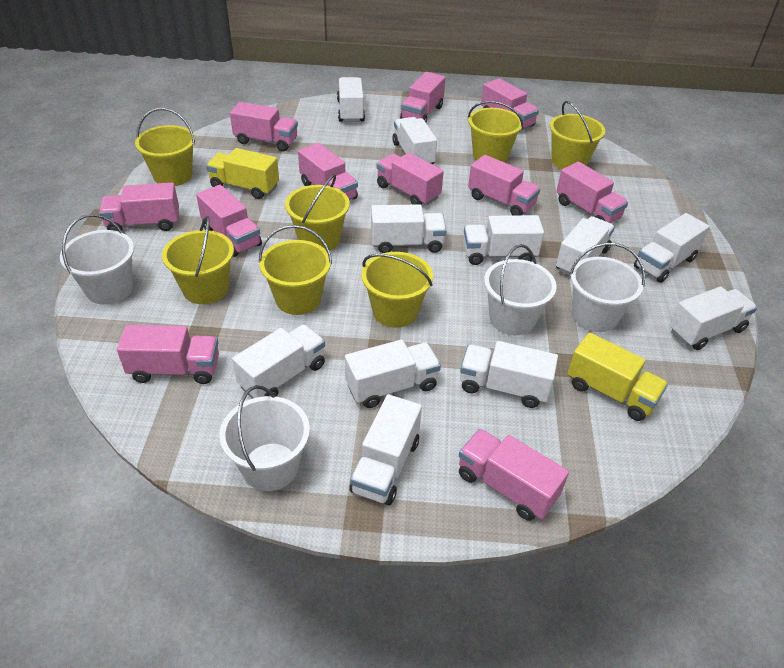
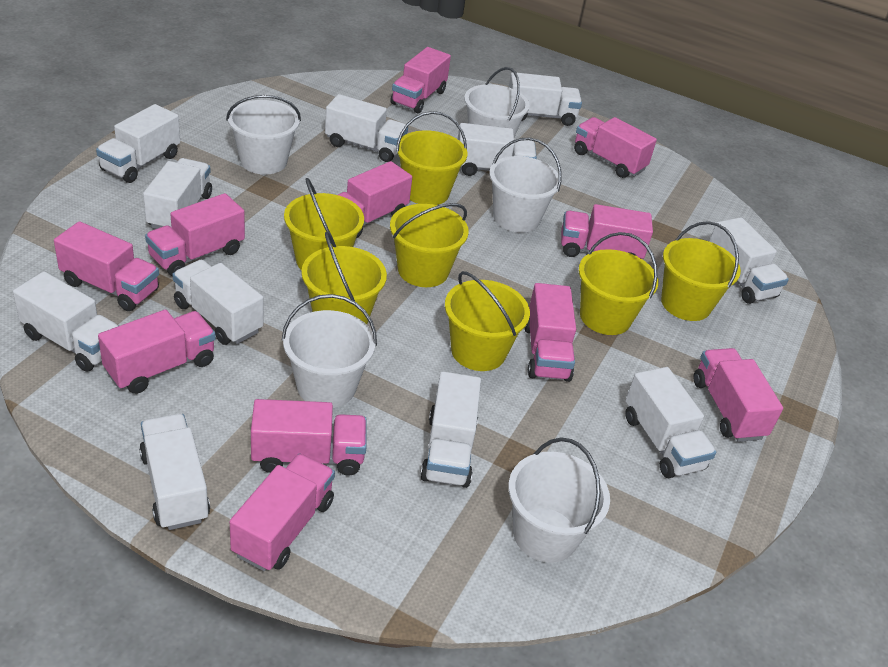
white bucket: [60,214,134,305] [219,385,310,491] [484,244,557,335] [569,243,645,332] = 4 -> [226,95,301,175] [282,294,377,408] [464,67,530,137] [489,137,561,233] [508,438,610,563] = 5
yellow truck: [206,148,279,199] [567,333,668,421] = 2 -> none = 0

